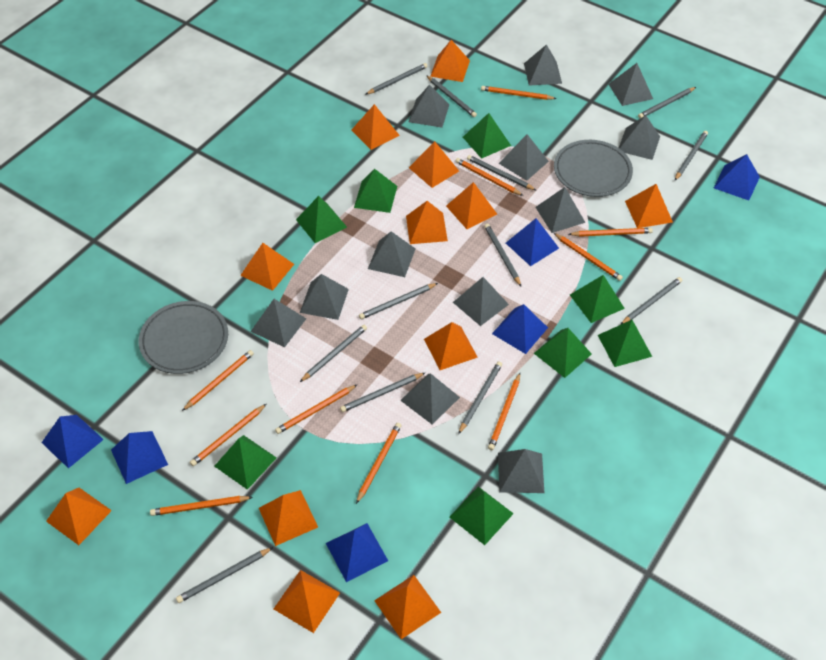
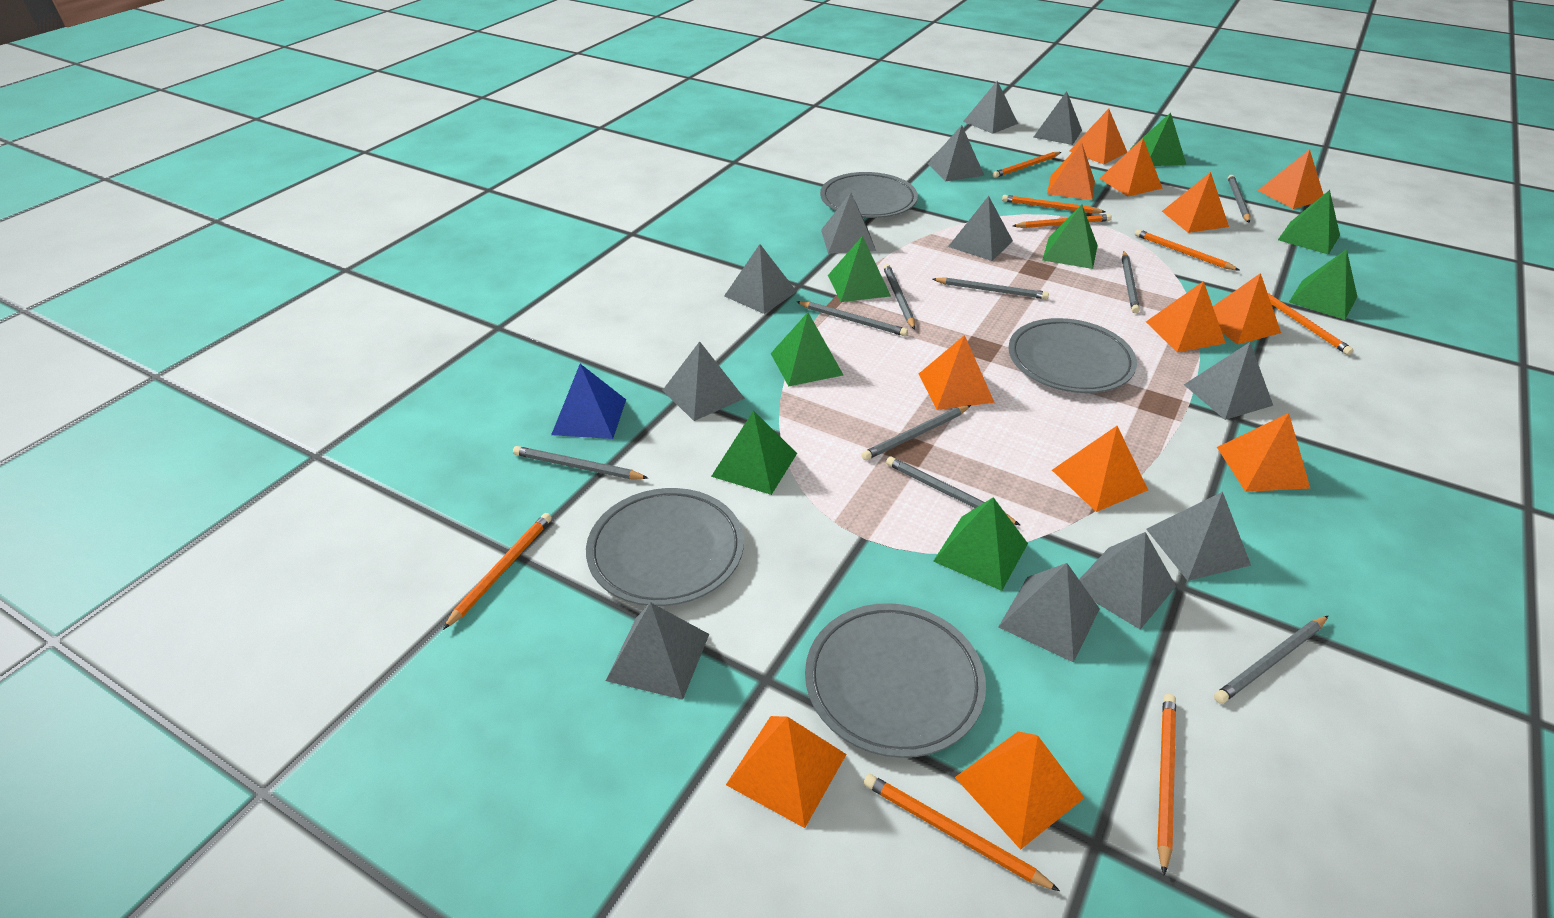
blue pyramid: [42,415,104,468] [111,431,168,484] [326,523,388,582] [492,304,548,354] [506,218,559,266] [714,154,760,201] = 6 -> [551,364,626,439] = 1
grey pencil: [176,547,273,603] [300,325,367,382] [340,373,425,412] [359,283,438,319] [365,63,427,95] [426,75,477,117] [458,361,502,434] [467,155,536,190] [484,223,521,286] [620,277,682,325] [638,87,696,119] [675,131,708,180] = 12 -> [513,446,648,479] [797,301,908,336] [861,405,971,460] [883,264,915,330] [886,456,1020,525] [932,277,1049,299] [1122,251,1140,313] [1214,616,1328,704] [1228,175,1251,223] = 9
grey plate: [139,301,228,374] [554,140,633,197] = 2 -> [586,488,744,606] [805,603,986,758] [820,172,918,218] [1008,318,1137,393] = 4
orange pencil: [150,496,253,516] [182,350,254,411] [190,404,266,466] [275,384,358,434] [356,423,401,504] [456,158,523,196] [481,86,557,100] [488,373,520,450] [554,233,623,281] [569,228,653,237] = 10 -> [443,513,552,630] [864,774,1060,891] [992,152,1061,178] [1002,195,1105,214] [1013,214,1112,228] [1135,229,1239,270] [1157,694,1176,875] [1268,293,1353,355] = 8

